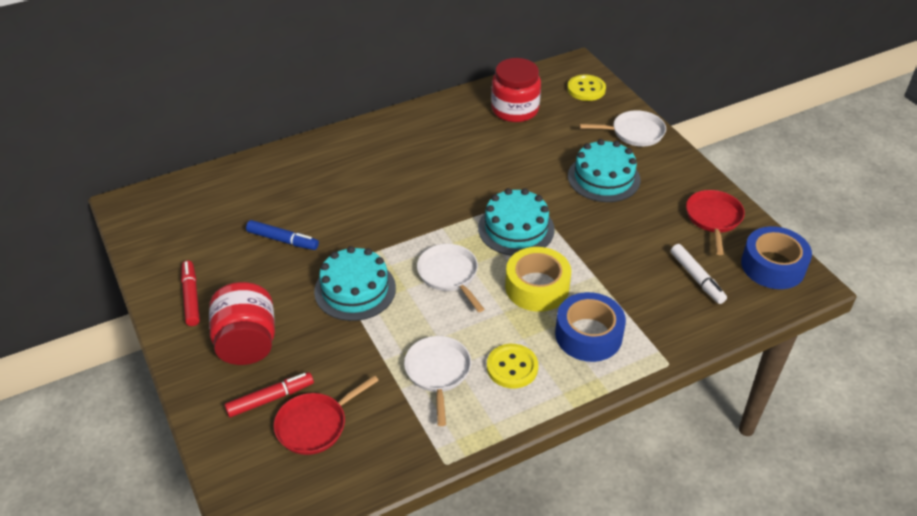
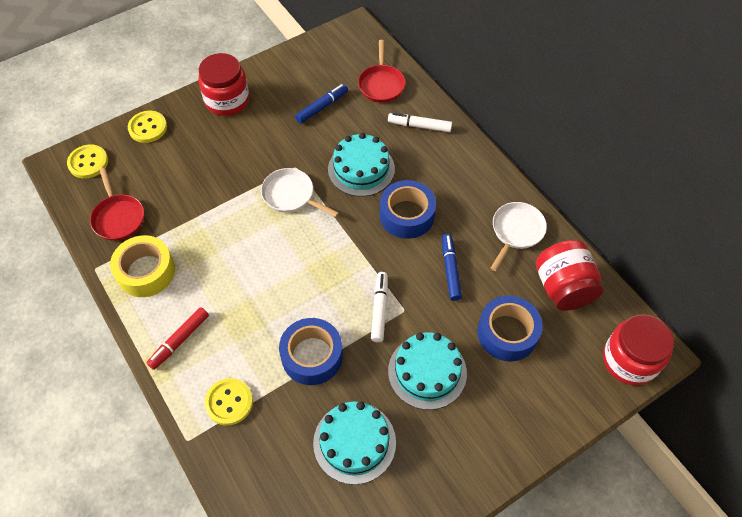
blue marker: [246,220,319,250] = 1 -> [295,84,348,124] [442,234,462,301] = 2
blue tape: [555,292,626,362] [741,226,812,289] = 2 -> [279,318,343,385] [380,180,436,239] [477,295,543,361] = 3
red jar: [209,282,275,365] [491,58,541,122] = 2 -> [198,53,249,116] [536,240,603,311] [603,314,674,385] = 3
red marker: [181,261,200,326] [224,372,314,417] = 2 -> [146,307,209,370] = 1
white marker: [671,244,727,304] = 1 -> [371,272,388,342] [388,113,452,132] = 2
white pan: [404,336,471,426] [417,244,484,312] [579,110,666,147] = 3 -> [261,168,339,217] [490,202,547,271] = 2
yellow button: [487,344,538,388] [567,74,606,101] = 2 -> [67,145,108,179] [128,111,167,143] [205,378,253,425] = 3

